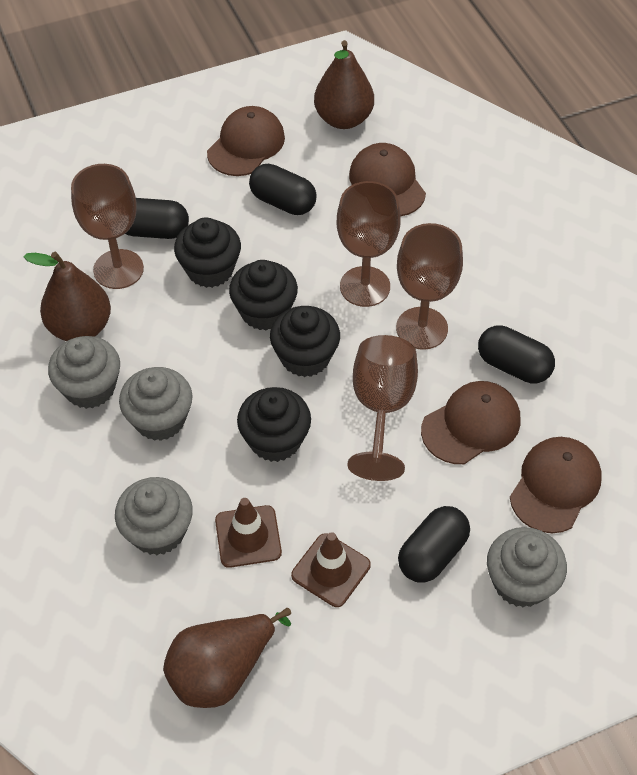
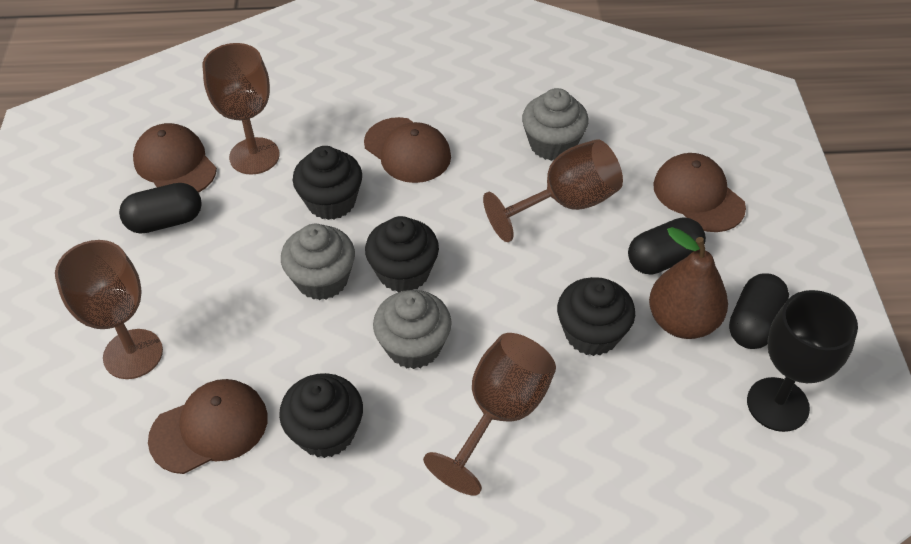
black capsule: [125,198,189,239] [249,164,317,215] [398,506,470,583] [478,325,555,384] = 4 -> [119,183,202,234] [628,218,706,275] [729,273,789,349] = 3
black goblet: none = 0 -> [747,290,858,432] = 1
brown pear: [24,252,111,341] [163,608,291,708] [314,40,374,129] = 3 -> [649,227,728,339] = 1
brown traffic cone: [215,498,282,568] [291,532,371,607] = 2 -> none = 0
grey cupcake: [48,336,120,409] [115,477,193,555] [119,367,193,441] [487,527,567,608] = 4 -> [281,224,355,300] [373,290,452,369] [522,88,588,161] = 3

